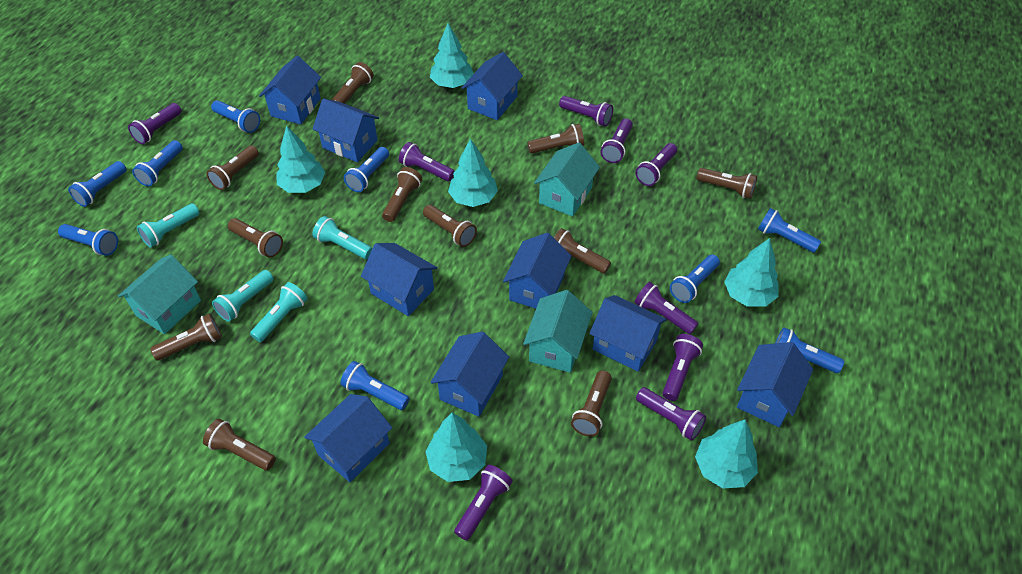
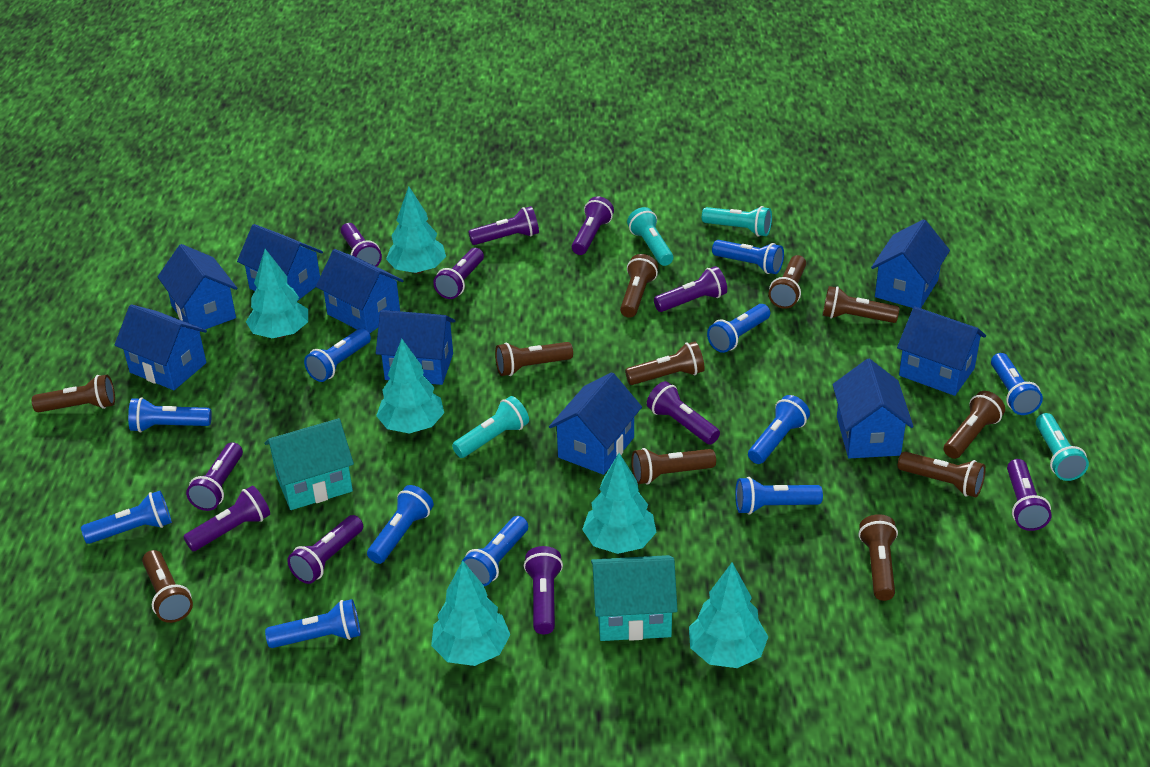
blue flashlight: [58,224,118,256] [68,161,127,207] [132,140,183,186] [211,100,260,133] [340,361,410,410] [344,147,389,192] [670,255,720,303] [758,208,821,253] [775,327,844,373] = 9 -> [81,491,172,544] [128,397,212,432] [265,599,360,648] [304,328,371,382] [367,485,434,564] [463,516,528,586] [707,304,770,353] [712,240,784,274] [735,477,823,514] [748,395,810,464] [991,353,1043,415] = 11
purple flashlight: [128,103,182,144] [399,142,455,181] [454,465,513,541] [559,96,613,126] [600,118,633,163] [635,143,677,186] [635,282,698,334] [636,387,706,441] [663,334,703,401] = 9 -> [183,485,270,551] [186,442,243,511] [287,515,363,584] [341,223,382,267] [433,248,484,299] [468,206,539,245] [524,546,563,635] [572,196,614,255] [647,381,720,445] [654,266,727,312] [1007,459,1052,531] = 11
turquoise house: [118,254,201,334] [523,290,593,373] [534,143,600,217] = 3 -> [264,418,354,510] [591,555,678,641] = 2

